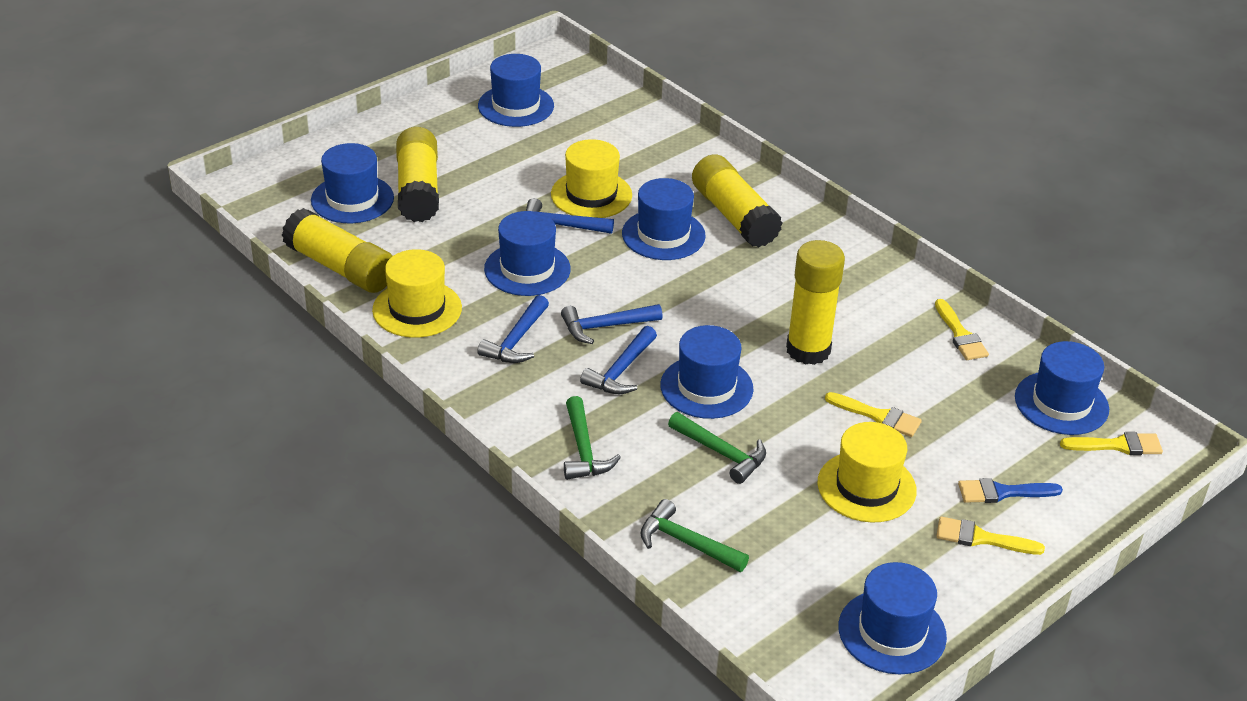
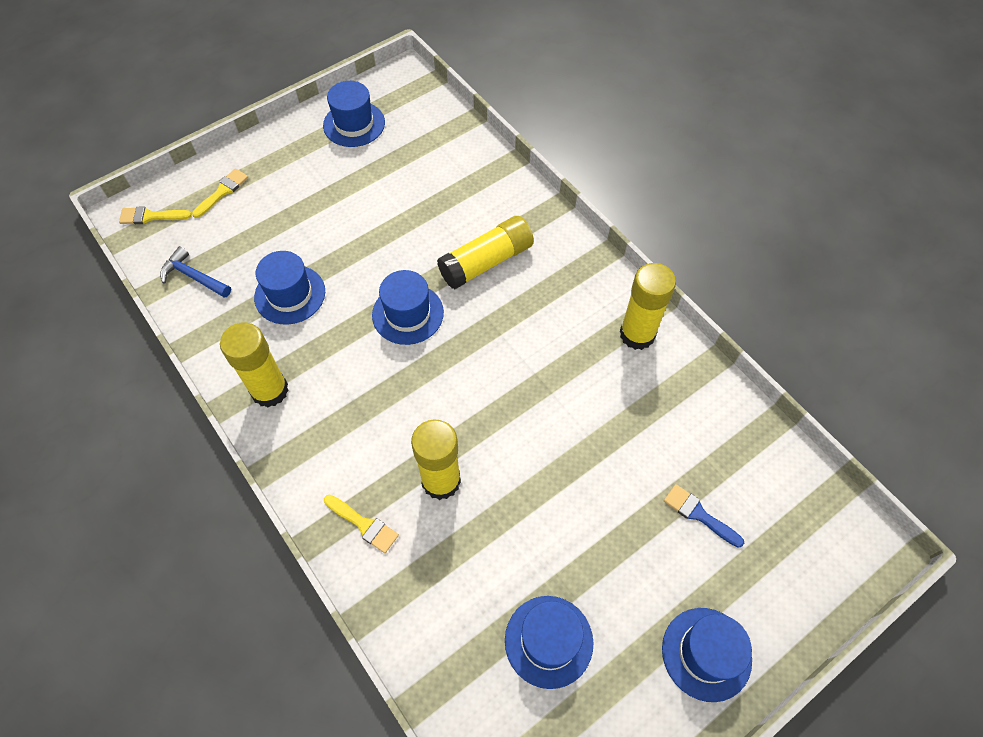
blue hammer: [477,295,549,363] [526,198,614,234] [561,304,663,344] [580,326,657,394] = 4 -> [160,246,231,298] = 1
blue hat: [311,143,394,223] [478,54,554,127] [484,211,570,296] [622,178,706,260] [660,325,753,419] [838,562,947,674] [1015,341,1109,435] = 7 -> [254,251,325,325] [323,81,385,147] [372,270,444,345] [505,596,593,689] [662,608,752,702] = 5
green hammer: [564,396,621,480] [640,499,749,572] [668,412,766,484] = 3 -> none = 0
yellow brush: [825,392,922,437] [935,299,989,360] [936,516,1045,555] [1060,432,1163,455] = 4 -> [119,206,192,224] [192,168,248,218] [324,494,399,553] = 3
yellow hat: [372,249,462,338] [551,139,632,218] [817,422,917,523] = 3 -> none = 0

